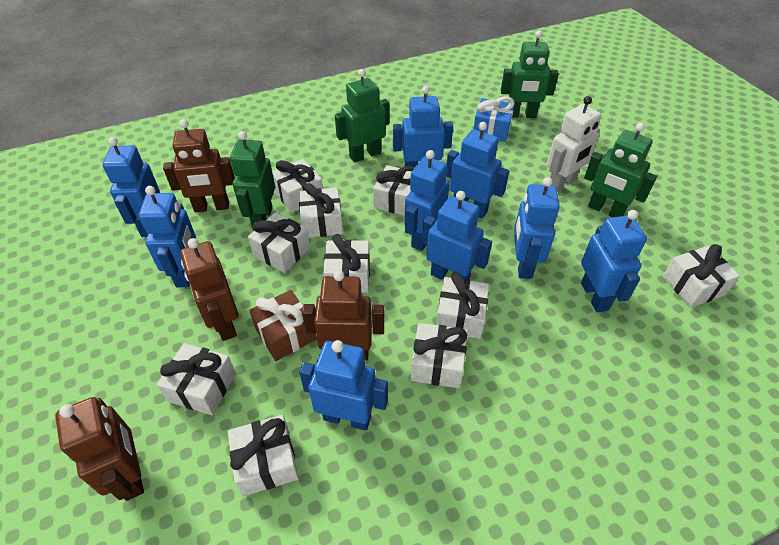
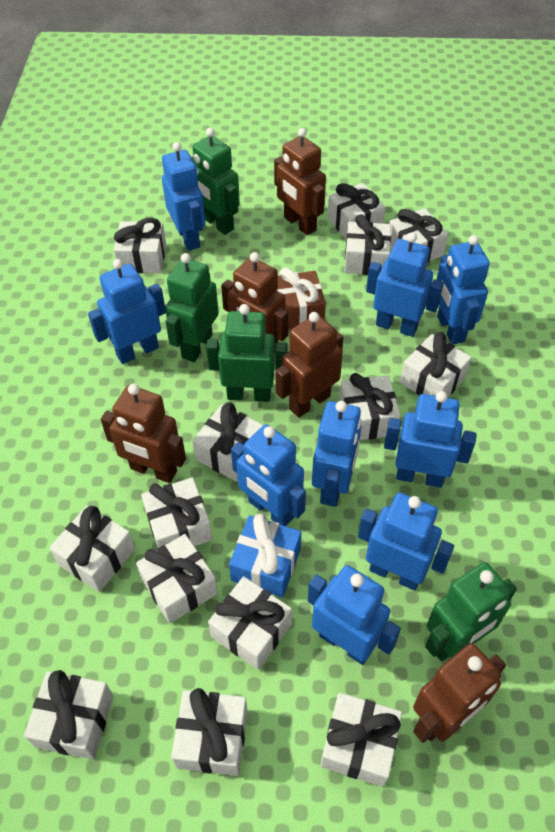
brown robot: [55,397,144,501] [163,119,235,212] [180,238,239,341] [302,270,384,360] = 4 -> [101,384,186,483] [221,252,288,347] [274,128,326,235] [276,312,343,418] [413,643,506,743] = 5
white gift: [157,343,236,415] [228,415,299,496] [248,212,310,273] [272,159,323,213] [299,183,343,238] [323,234,370,293] [373,165,415,216] [411,323,467,388] [436,272,489,339] [663,244,740,308] = 10 -> [24,670,113,759] [49,505,135,592] [114,218,166,273] [136,534,218,623] [141,477,212,548] [171,688,247,776] [193,403,263,482] [208,576,292,670] [321,693,402,787] [327,183,385,239] [339,373,400,440] [344,214,391,275] [389,208,448,263] [400,332,471,398] = 14
white robot: [547,96,601,192] = 1 -> none = 0

